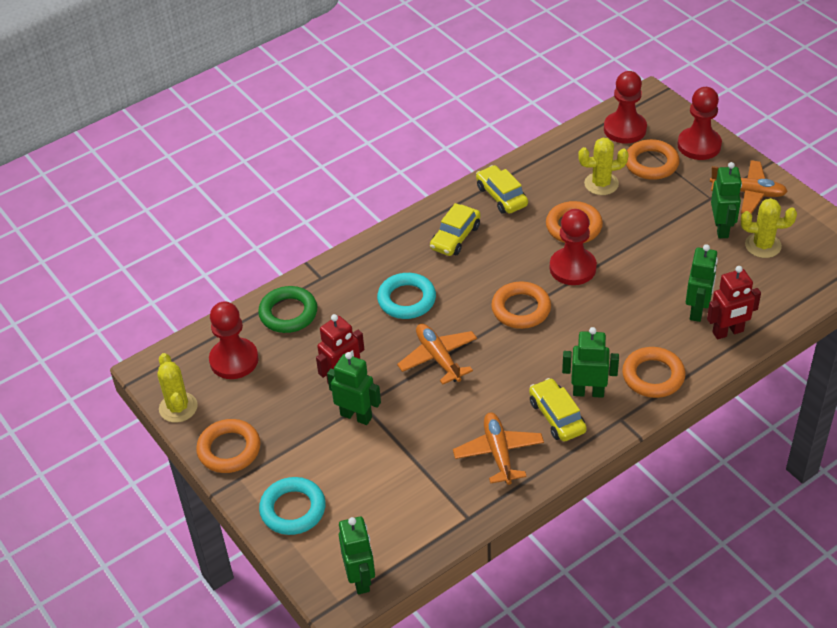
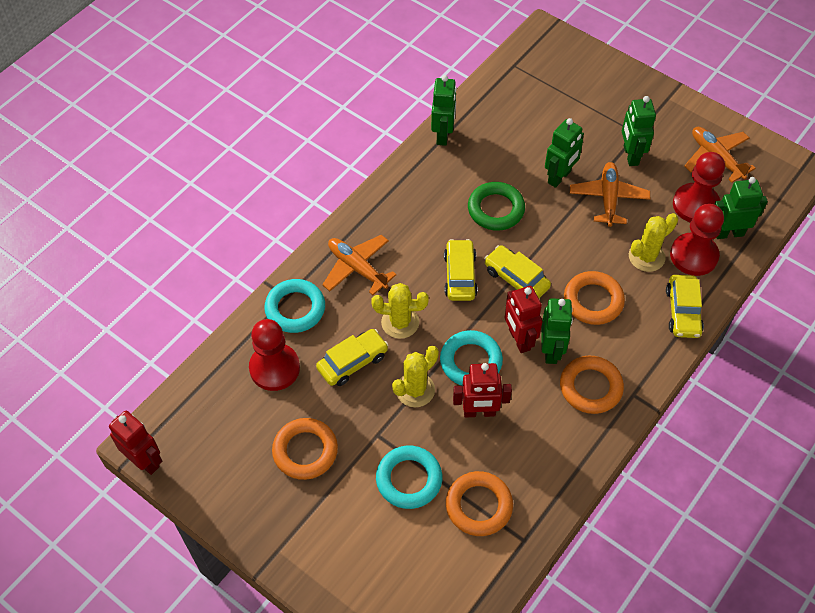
orange ring: [196,419,261,473] [491,281,551,329] [546,201,603,243] [622,347,686,398] [626,139,680,180] = 5 -> [272,418,338,480] [446,471,513,536] [560,356,624,414] [564,271,625,325] = 4
red pawn: [209,301,259,379] [550,209,597,285] [604,71,647,143] [677,87,722,160] = 4 -> [249,319,300,391] [670,204,724,276] [673,152,725,222] = 3
red robot: [316,314,364,385] [707,266,761,340] = 2 -> [109,411,162,475] [453,363,512,418] [504,286,543,353] = 3
turquoise ring: [259,477,326,535] [377,273,436,319] = 2 -> [264,279,325,333] [376,446,442,509] [440,330,503,386] = 3
yellow car: [430,203,481,256] [476,165,528,214] [529,378,587,441] = 3 -> [316,329,388,386] [444,239,478,301] [484,245,551,298] [666,275,704,338] = 4

